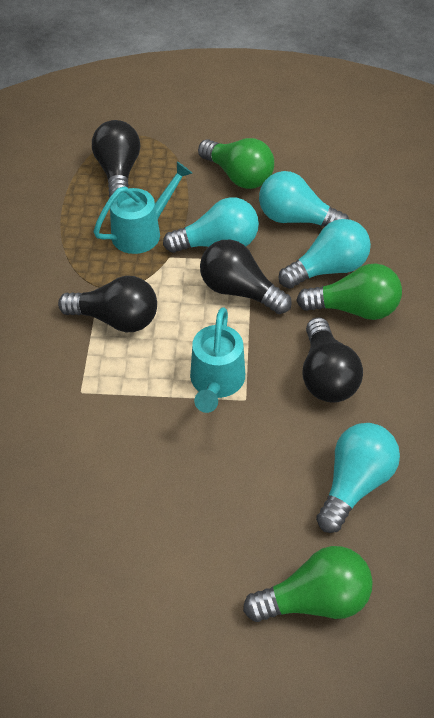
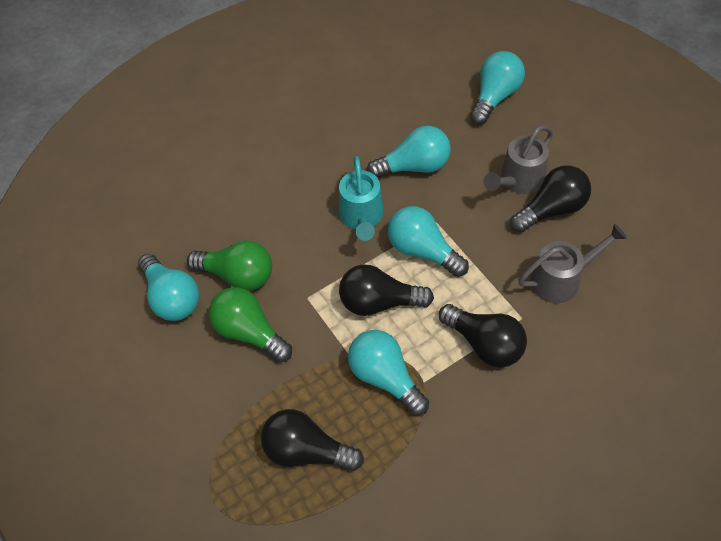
green light bulb: [198,138,274,189] [243,546,373,622] [296,264,402,320] = 3 -> [187,241,272,291] [209,287,292,362] = 2
grey watering can: none = 0 -> [483,125,553,194] [518,224,627,303] = 2
turquoise light bulb: [163,197,259,253] [259,171,349,227] [278,219,371,289] [316,423,400,533] = 4 -> [138,254,199,321] [348,330,429,416] [367,126,451,178] [388,206,469,277] [470,51,525,125] = 5
turquoise watering can: [94,162,192,254] [190,307,245,413] = 2 -> [339,156,384,241] = 1

